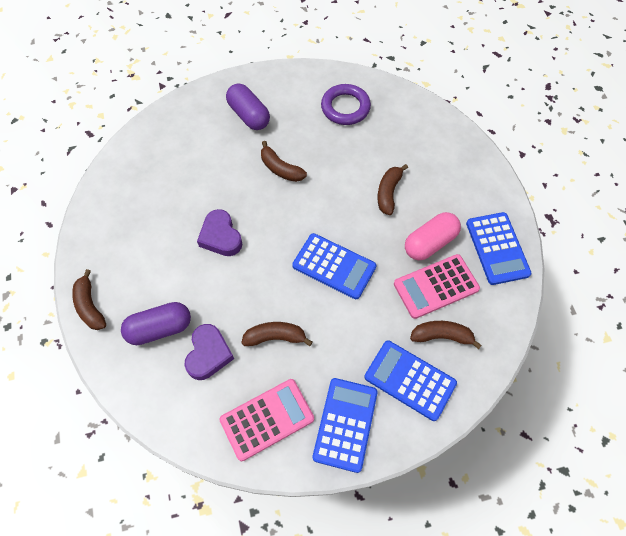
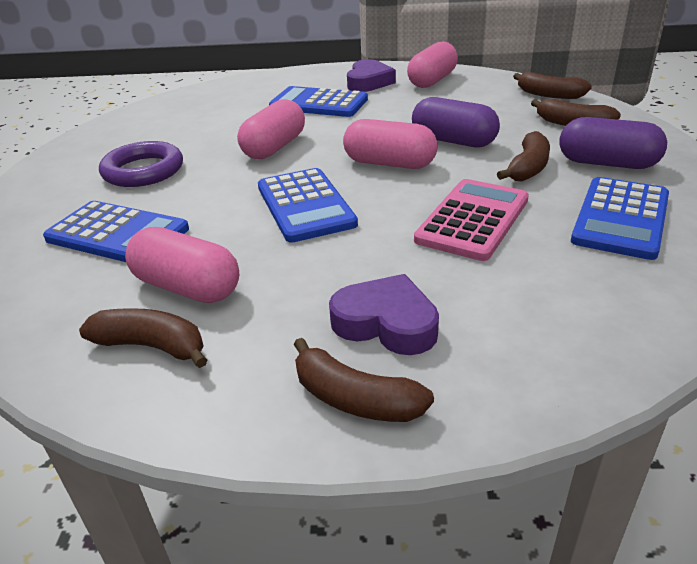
pink calculator: [219,379,314,461] [394,254,480,319] = 2 -> [414,179,529,261] = 1
pink capsule: [405,212,461,260] = 1 -> [125,227,239,303] [237,99,305,159] [343,119,438,169] [407,41,458,88] = 4

